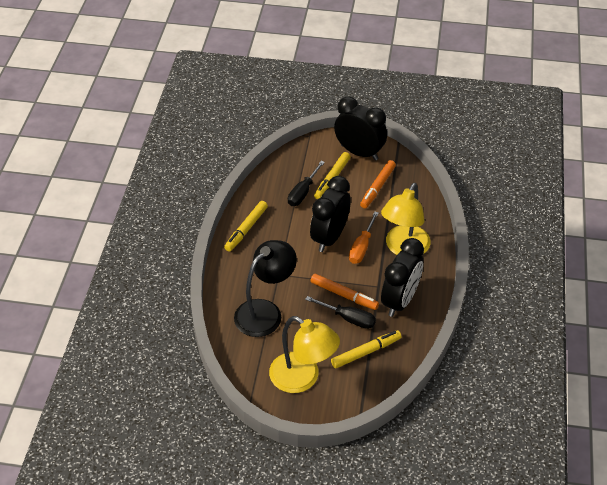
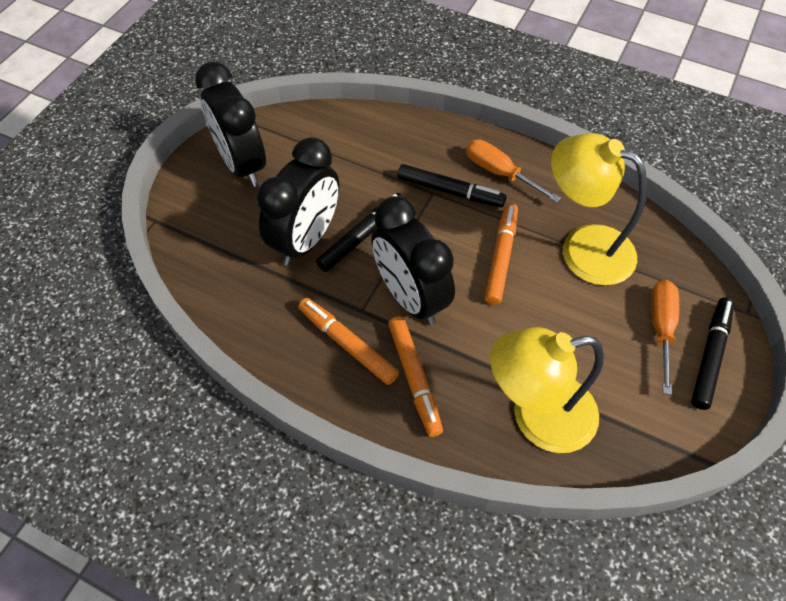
black lamp: [234,240,297,337] = 1 -> none = 0
black marker: none = 0 -> [316,193,404,272] [397,164,507,207] [691,297,734,410] = 3
black screwdriver: [288,161,325,206] [305,296,376,329] = 2 -> none = 0
orange marker: [311,274,379,310] [360,160,396,209] = 2 -> [298,298,399,385] [388,316,443,437] [484,203,518,305] = 3
orange screwdriver: [349,212,379,264] = 1 -> [466,139,561,203] [651,280,679,395] = 2
yellow marker: [224,201,268,252] [314,152,350,200] [331,330,401,368] = 3 -> none = 0

